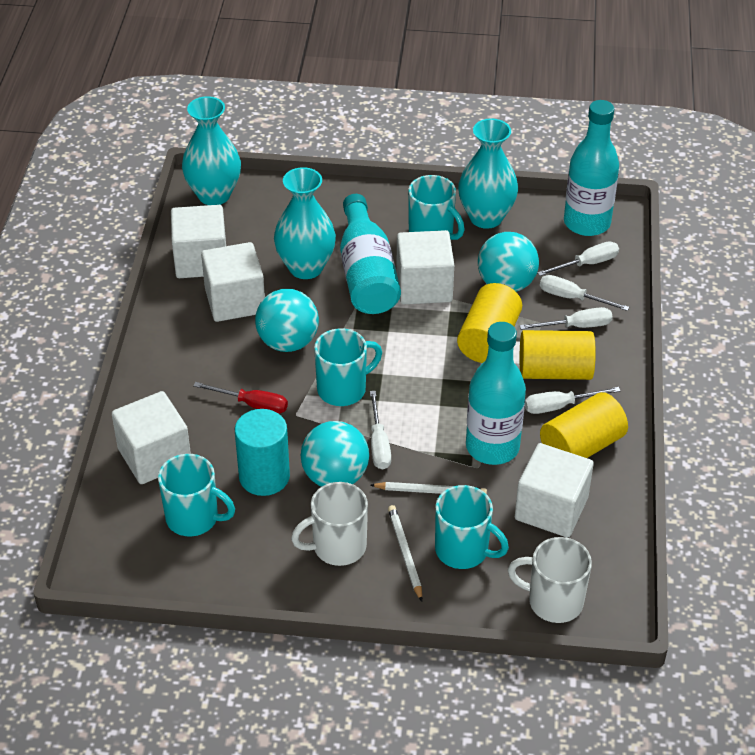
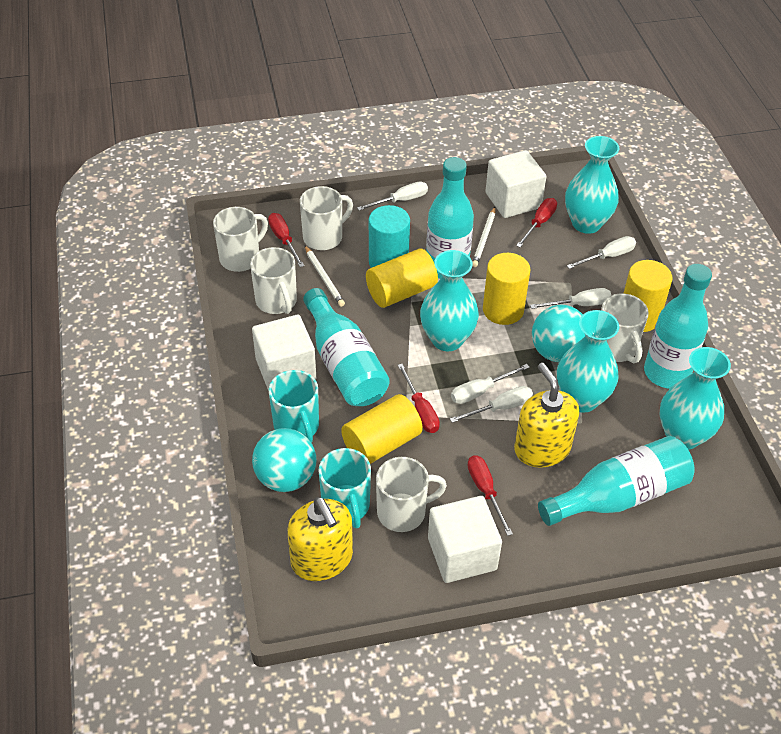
red screwdriver: [193,382,288,414] = 1 -> [268,213,304,267] [398,364,440,433] [467,455,513,536] [516,198,557,247] = 4
turquoise ball: [255,289,319,352] [301,421,369,487] [478,232,539,292] = 3 -> [252,428,316,492] [532,305,586,362] = 2
turquoise bottle: [340,194,401,314] [466,322,526,465] [564,100,619,236] = 3 -> [303,288,389,406] [426,157,474,279] [538,436,695,526] [644,264,712,389] = 4
turquoise mug: [158,454,235,536] [314,328,382,406] [408,175,465,240] [435,485,509,569] = 4 -> [269,370,319,443] [318,448,371,528] = 2
turquoise vase: [182,96,241,205] [274,167,336,279] [458,118,518,229] = 3 -> [420,250,479,351] [557,310,619,413] [565,136,619,234] [660,347,731,450] = 4
white cube: [112,391,191,484] [171,205,226,278] [201,242,265,322] [396,230,454,304] [515,443,594,538] = 5 -> [252,315,316,391] [428,496,502,583] [485,150,546,218] = 3
white mug: [291,482,368,566] [508,537,592,623] = 2 -> [213,207,268,272] [250,247,297,314] [300,186,353,250] [376,457,447,532] [601,294,649,364] = 5
yellow cylinder: [457,283,522,363] [520,330,596,380] [540,392,628,458] = 3 -> [341,394,423,464] [366,249,438,308] [483,253,530,325] [623,260,673,332] = 4
yellow soap dispenser: none = 0 -> [287,497,353,581] [514,363,579,468] = 2

